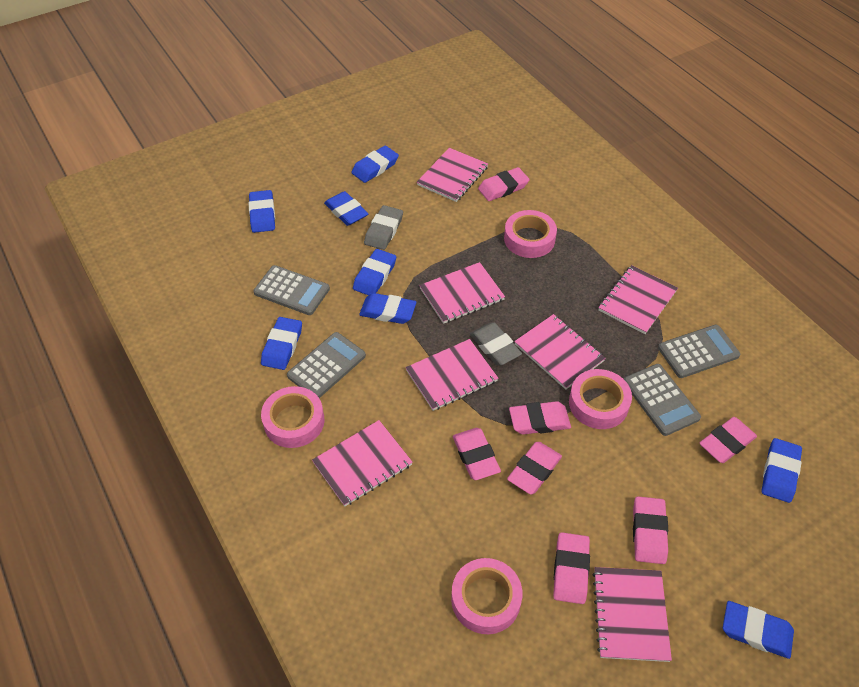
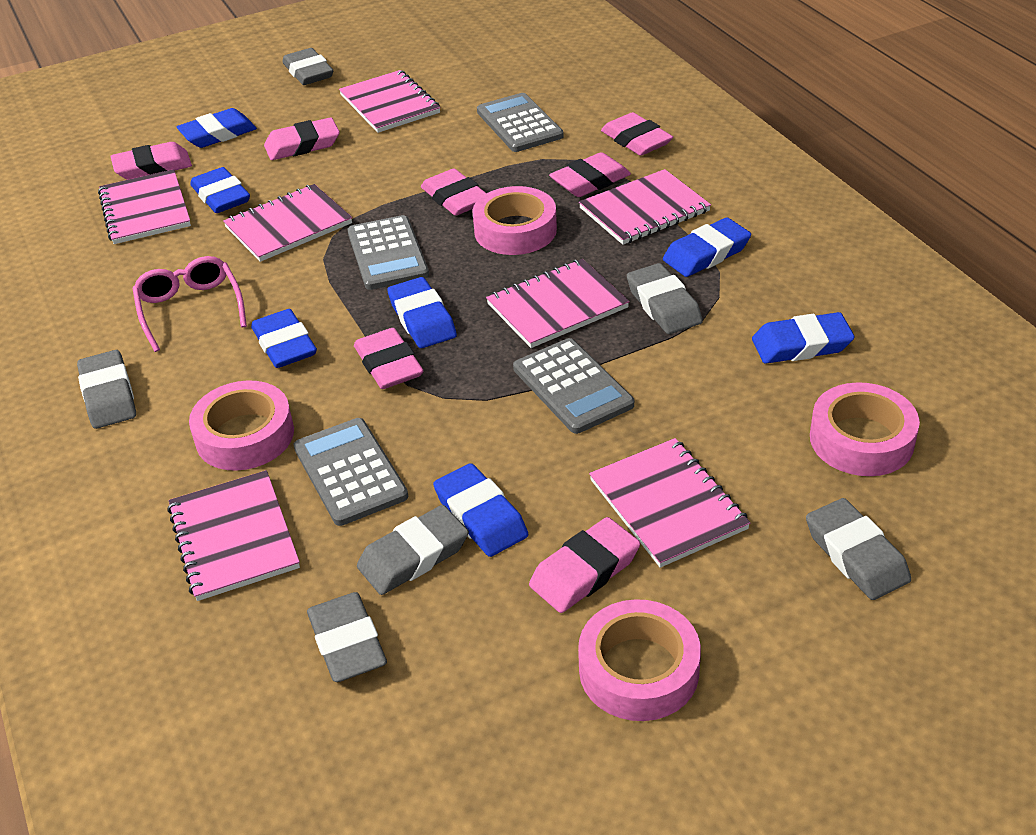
blue eraser: [249,190,275,233] [261,317,302,370] [324,191,368,226] [351,146,399,183] [353,249,396,295] [359,293,417,324] [723,601,794,659] [761,438,802,503] = 8 -> [177,108,257,148] [190,167,250,213] [251,309,317,368] [387,277,457,348] [433,463,528,557] [663,217,751,277] [752,312,855,364] = 7
grey eraser: [364,205,403,250] [470,322,522,365] = 2 -> [77,350,136,429] [282,48,333,85] [307,592,387,682] [357,505,469,595] [627,263,703,334] [806,498,911,600] = 6
pink glasses: none = 0 -> [132,256,247,352] = 1

